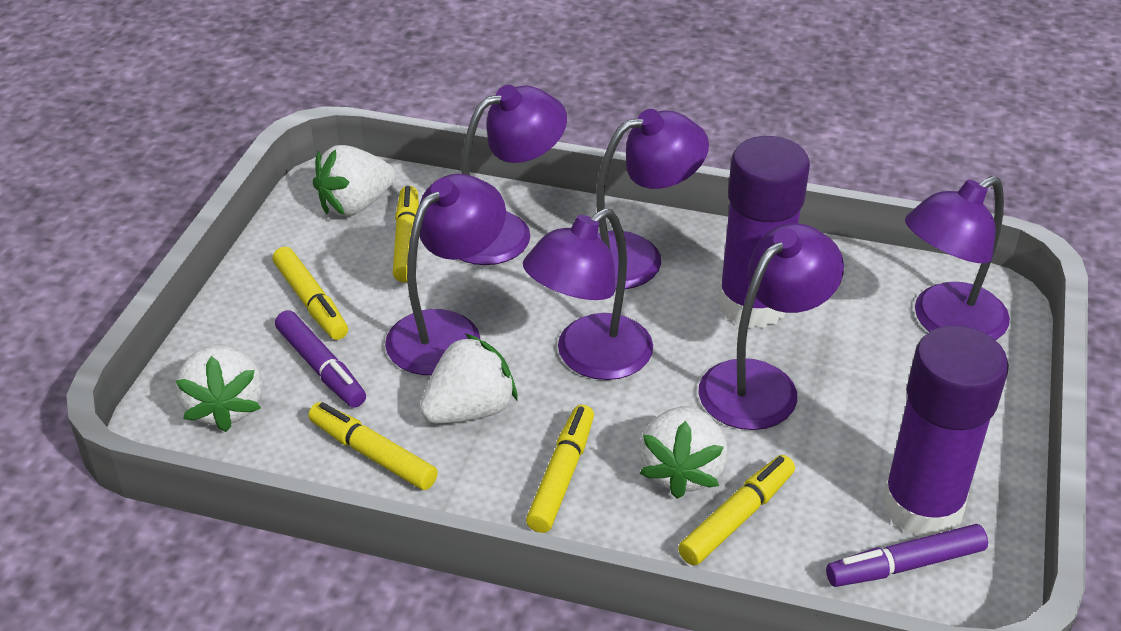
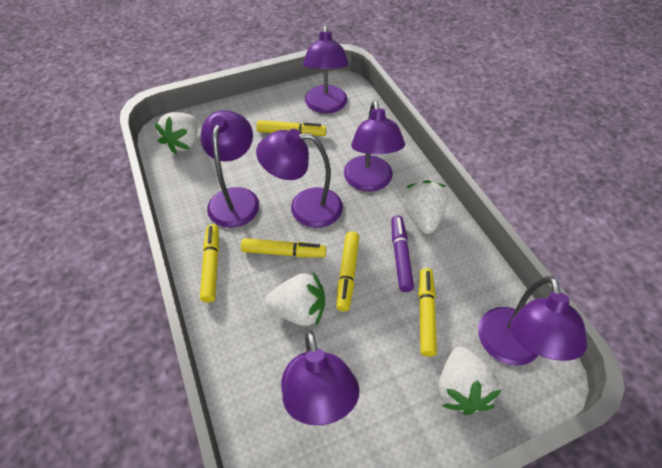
purple glue stick: [718,136,810,328] [882,326,1009,537] = 2 -> none = 0
purple marker: [275,310,366,408] [826,524,988,587] = 2 -> [391,215,414,292] = 1

